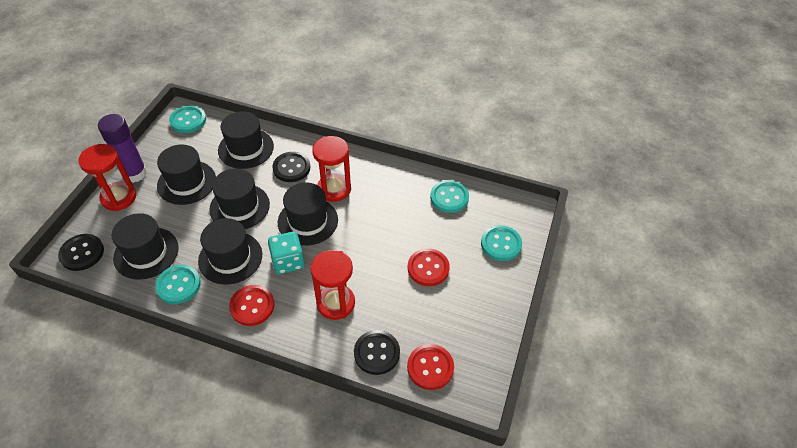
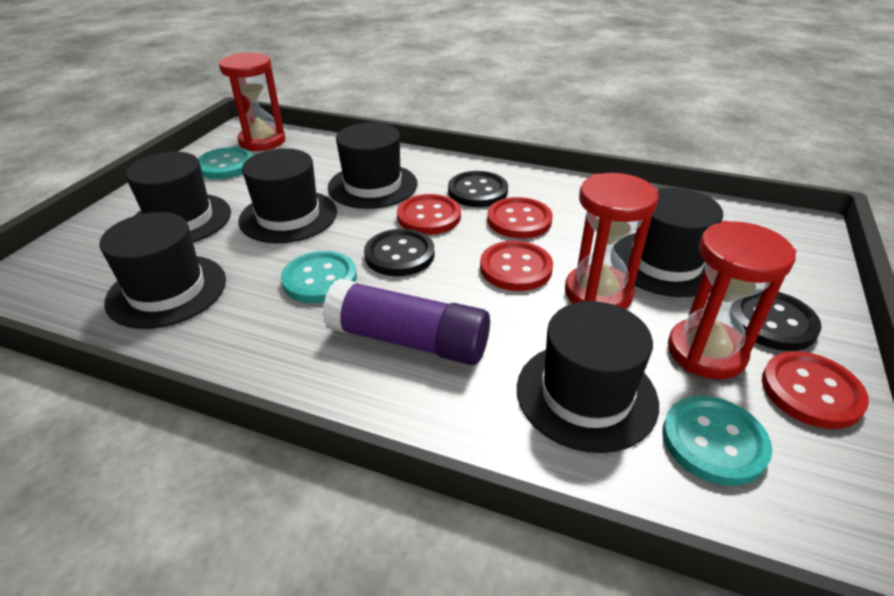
red button: [229,285,275,326] [407,344,454,390] [408,248,450,286] = 3 -> [397,194,461,235] [480,241,553,291] [487,197,553,238] [762,351,869,429] = 4
turquoise button: [155,265,201,304] [169,106,206,133] [430,180,469,213] [481,225,522,261] = 4 -> [198,147,253,179] [281,251,357,303] [662,396,772,486] = 3
turquoise dice: [268,232,305,274] = 1 -> none = 0

